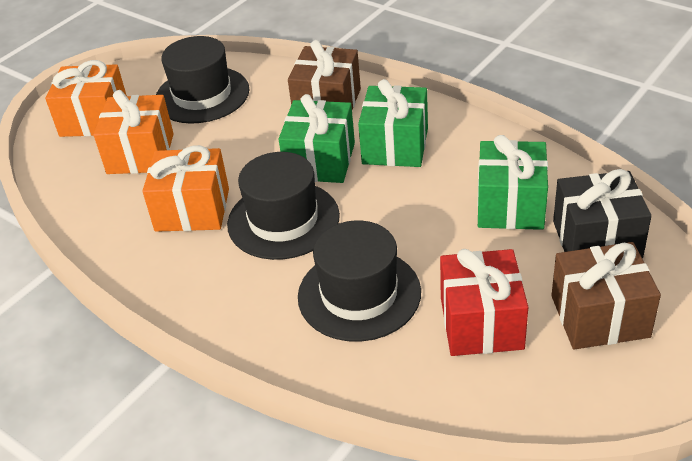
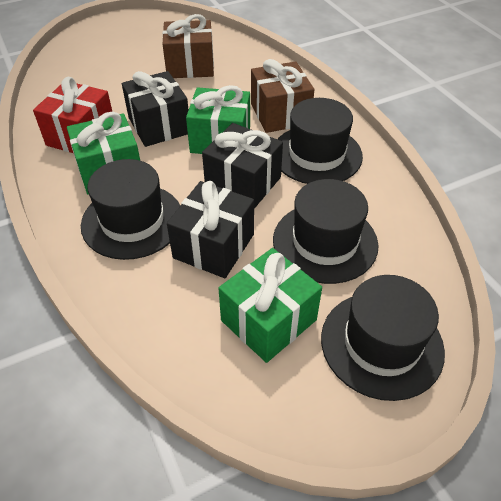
black gift: [553,169,652,258] = 1 -> [122,71,189,147] [167,181,254,278] [202,123,283,209] = 3
black hat: [156,36,249,124] [227,152,340,260] [298,220,421,342] = 3 -> [81,159,181,260] [273,179,378,284] [277,98,363,184] [321,275,445,401] = 4
orange gift: [45,60,127,137] [93,90,174,174] [142,145,229,232] = 3 -> none = 0

